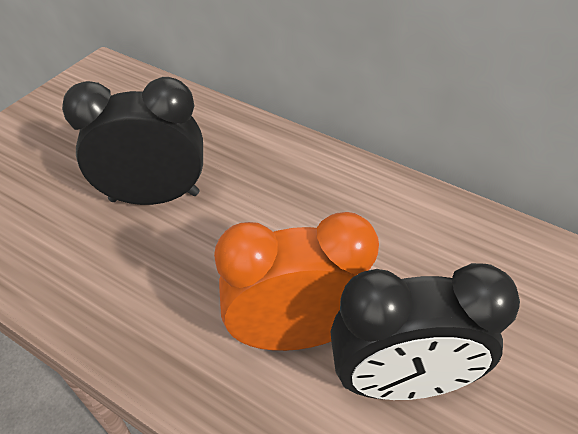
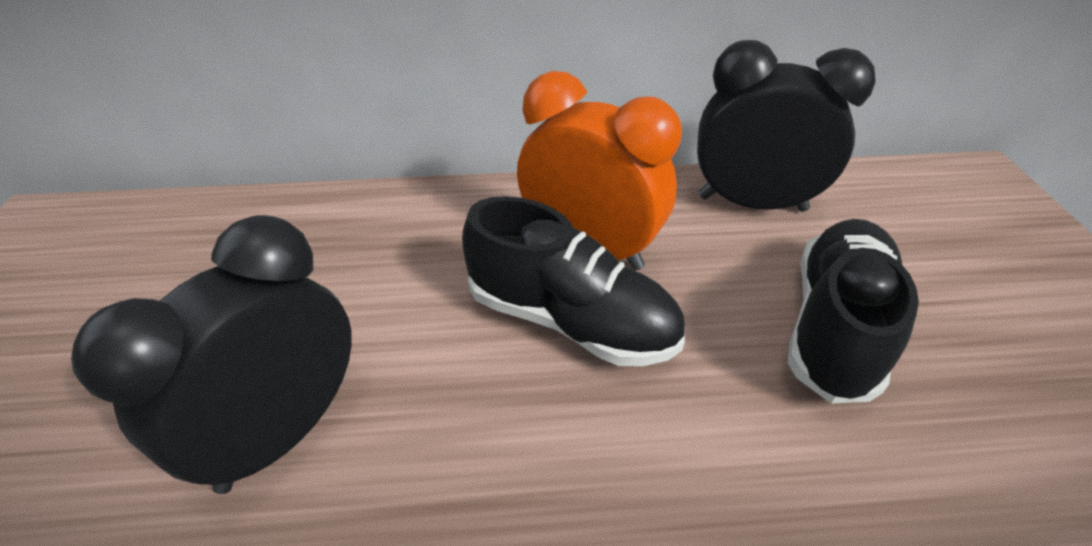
black shoe: none = 0 -> [462,196,685,366] [787,219,919,404] = 2

